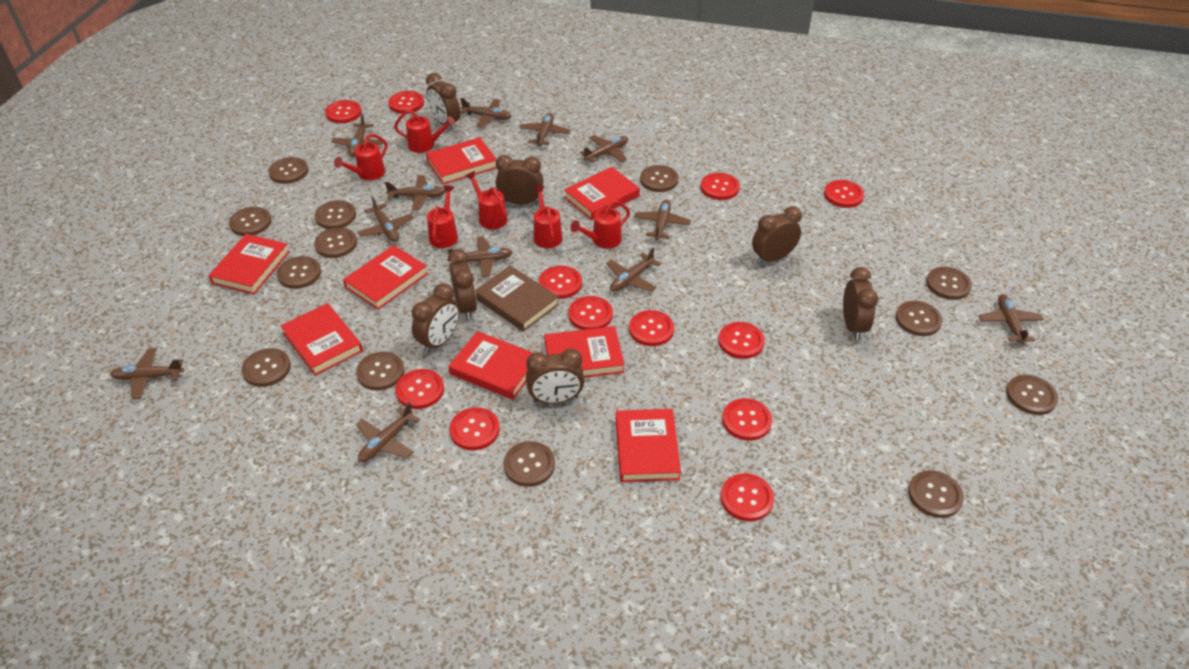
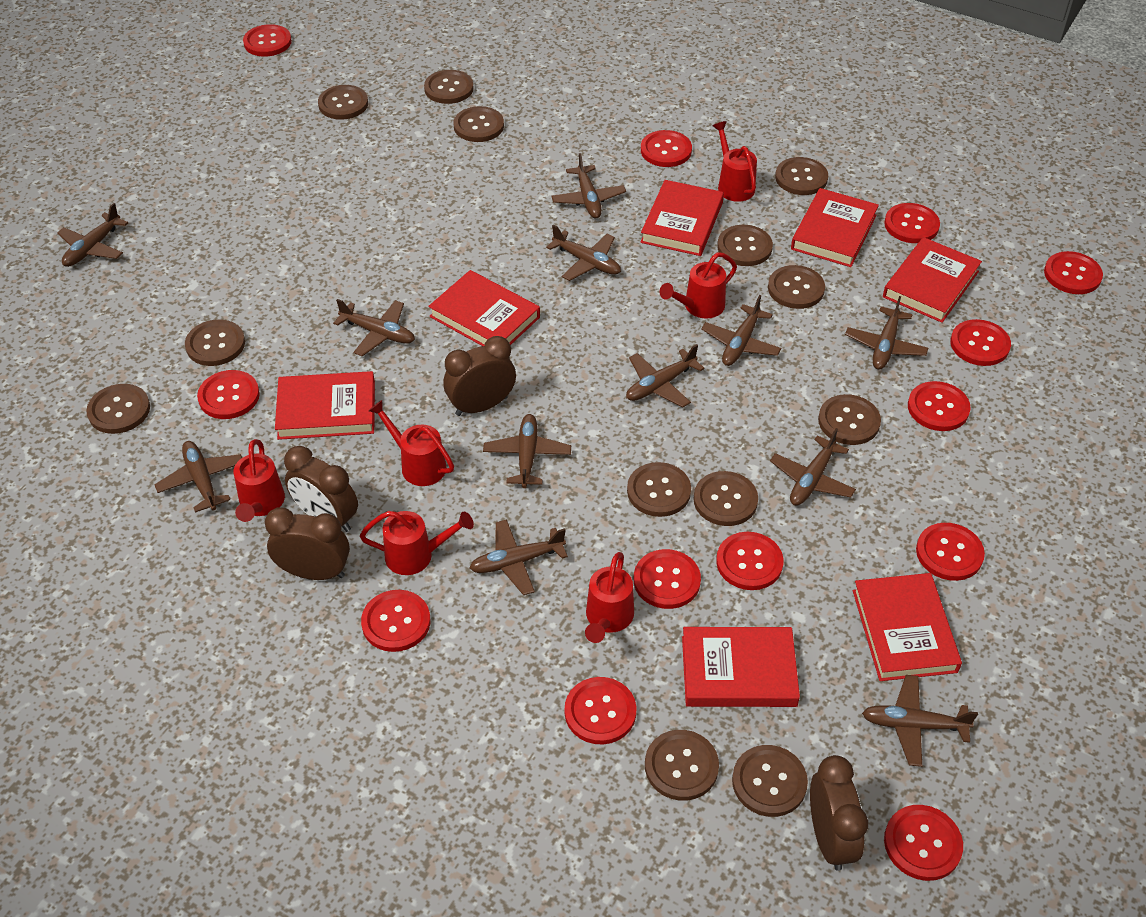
brown book: [475,265,559,332] = 1 -> none = 0
brown clock: [412,283,460,353] [426,73,461,130] [448,249,477,320] [496,155,543,205] [526,349,585,404] [752,206,802,264] [843,267,878,340] = 7 -> [265,507,350,580] [284,446,358,532] [443,336,516,416] [810,755,868,871] = 4
red book: [208,234,290,294] [280,303,363,376] [343,245,428,310] [426,137,497,184] [449,331,533,400] [544,326,625,378] [564,167,640,220] [616,409,681,482] = 8 -> [275,371,375,440] [428,270,540,346] [641,180,724,256] [682,627,800,707] [791,188,879,267] [853,573,962,681] [883,237,982,323] = 7
red button: [325,100,362,123] [388,91,424,114] [395,369,444,409] [449,407,500,450] [539,266,582,299] [568,296,613,330] [629,310,674,346] [701,173,740,200] [718,322,765,359] [721,473,774,521] [722,398,772,441] [824,180,865,208] = 12 -> [197,370,260,419] [243,24,292,57] [361,590,430,652] [565,677,636,744] [634,549,701,609] [641,130,692,167] [716,532,784,590] [884,203,940,243] [884,805,963,881] [908,381,971,431] [916,523,985,581] [950,319,1011,366] [1044,251,1103,294] = 13

